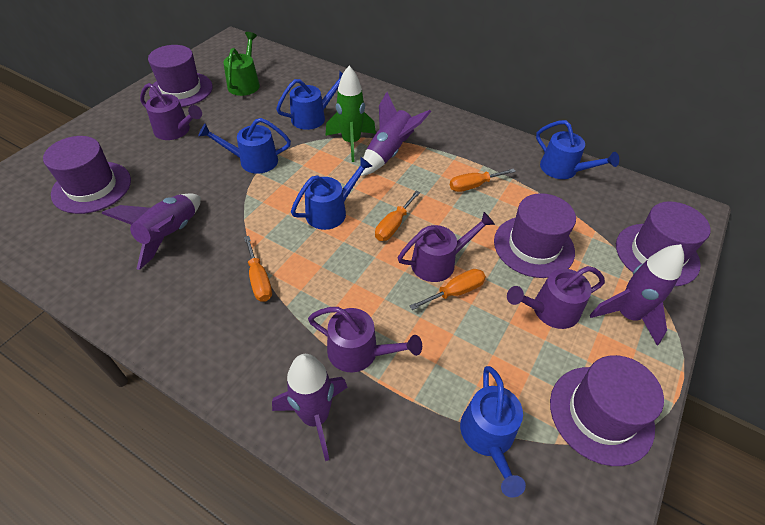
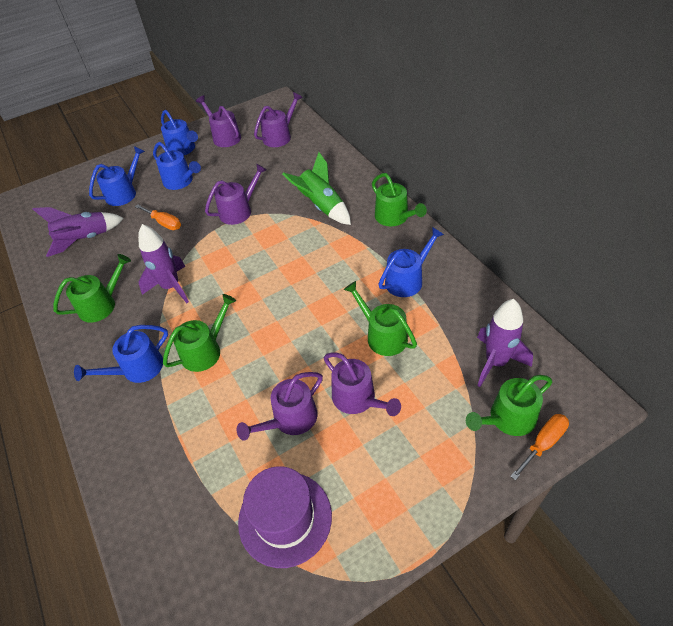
green watering can: [223,32,260,96] = 1 -> [53,254,131,323] [163,294,236,372] [344,281,417,356] [372,173,427,226] [466,375,552,436] = 5
orange screwdriver: [244,236,272,302] [375,191,420,241] [409,269,486,310] [450,169,516,192] = 4 -> [135,204,181,230] [510,414,569,480] = 2
purple hat: [43,136,131,214] [148,45,213,107] [494,193,576,278] [550,355,664,466] [616,201,711,287] = 5 -> [238,466,332,568] = 1
purple rocket: [102,194,201,270] [272,354,348,461] [361,92,431,176] [590,244,684,345] = 4 -> [33,207,124,257] [138,224,189,303] [477,299,533,387] = 3
purple watering can: [140,83,202,140] [308,307,422,372] [398,212,495,282] [507,266,605,329] = 4 -> [196,95,241,147] [205,163,267,225] [237,372,323,441] [254,92,303,147] [324,353,401,416] = 5

